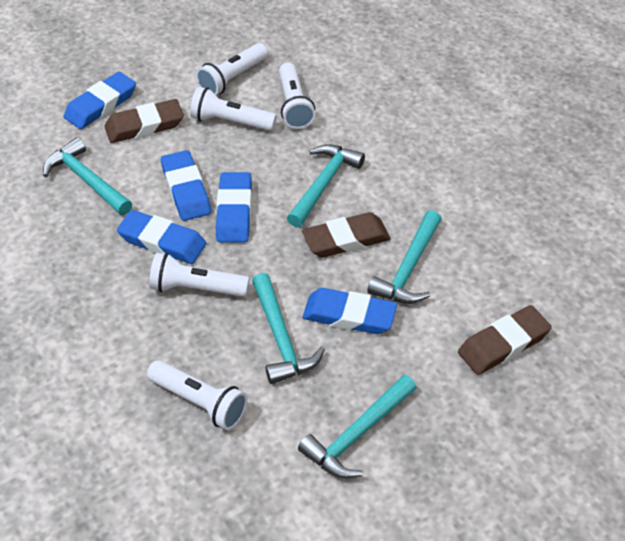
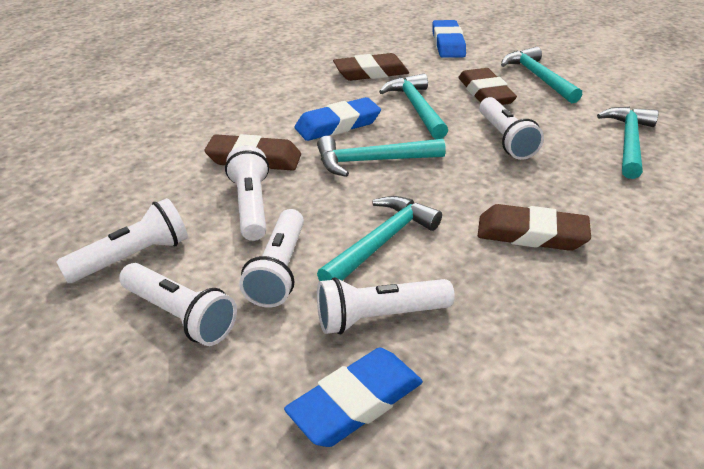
blue eraser: [64,72,136,129] [117,210,206,264] [161,150,211,221] [216,172,252,243] [303,288,397,334] = 5 -> [284,348,423,447] [294,97,381,141] [432,20,466,58] = 3
brown eraser: [104,99,184,143] [302,212,391,258] [458,305,552,375] = 3 -> [204,134,301,171] [333,53,409,81] [458,68,517,105] [478,204,591,251] = 4
white flashlight: [147,360,248,430] [149,253,249,297] [190,87,277,131] [196,43,268,95] [279,63,315,129] = 5 -> [56,198,188,283] [119,263,237,346] [225,145,269,241] [239,209,304,308] [317,277,455,334] [479,97,544,160] = 6

